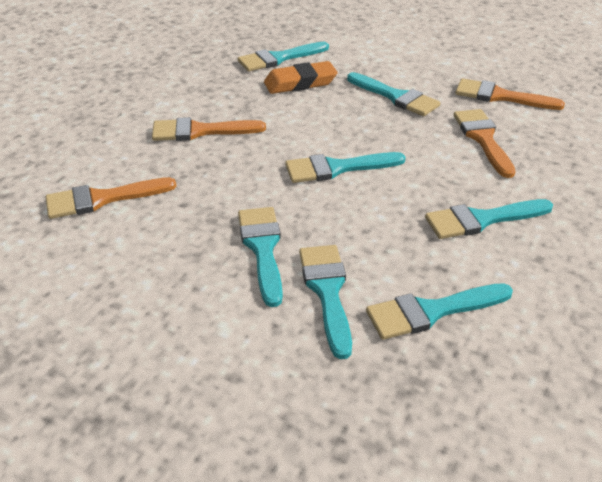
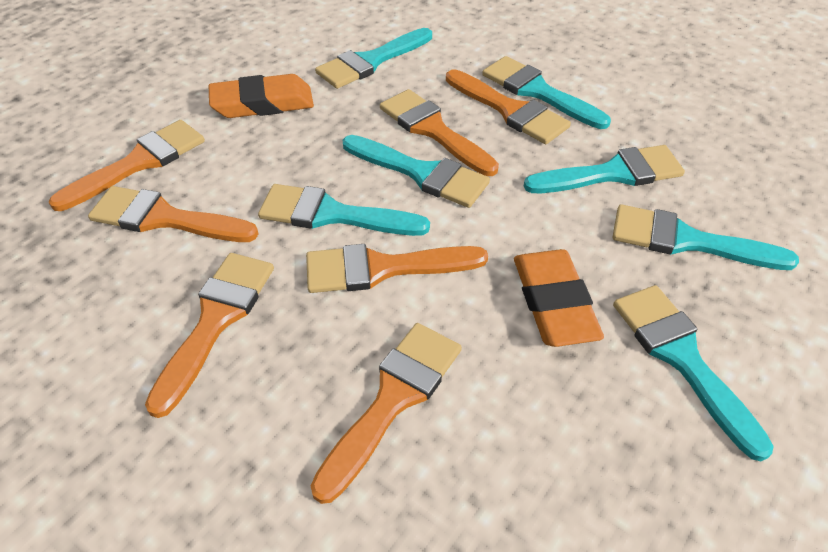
orange brush: [46,177,176,219] [152,117,266,141] [454,109,516,178] [455,78,565,110] = 4 -> [48,120,205,211] [88,186,259,242] [145,253,274,418] [306,244,488,293] [311,323,462,504] [380,89,499,176] [446,69,571,144] = 7
orange eraser: [264,61,337,94] = 1 -> [209,74,314,118] [514,249,604,347] = 2

